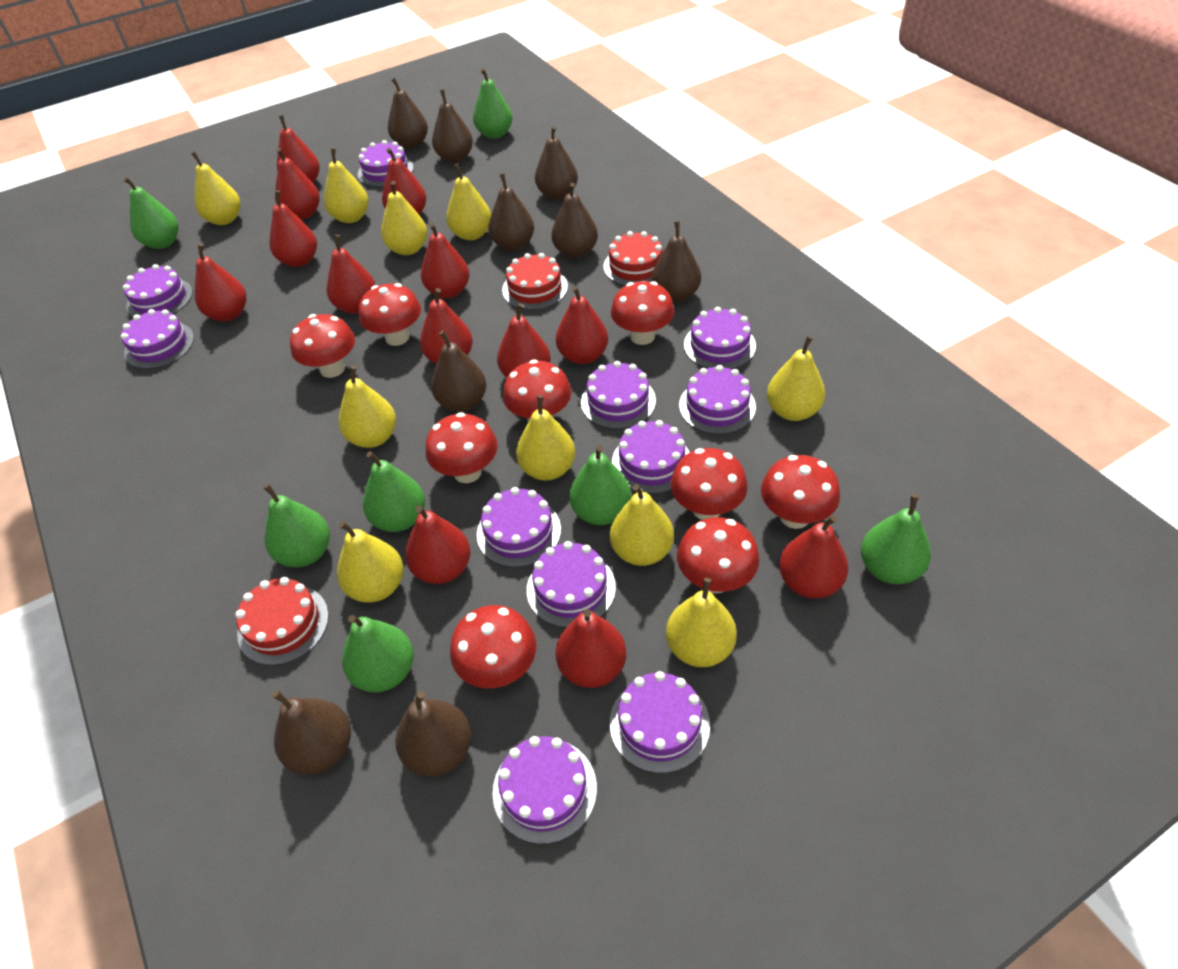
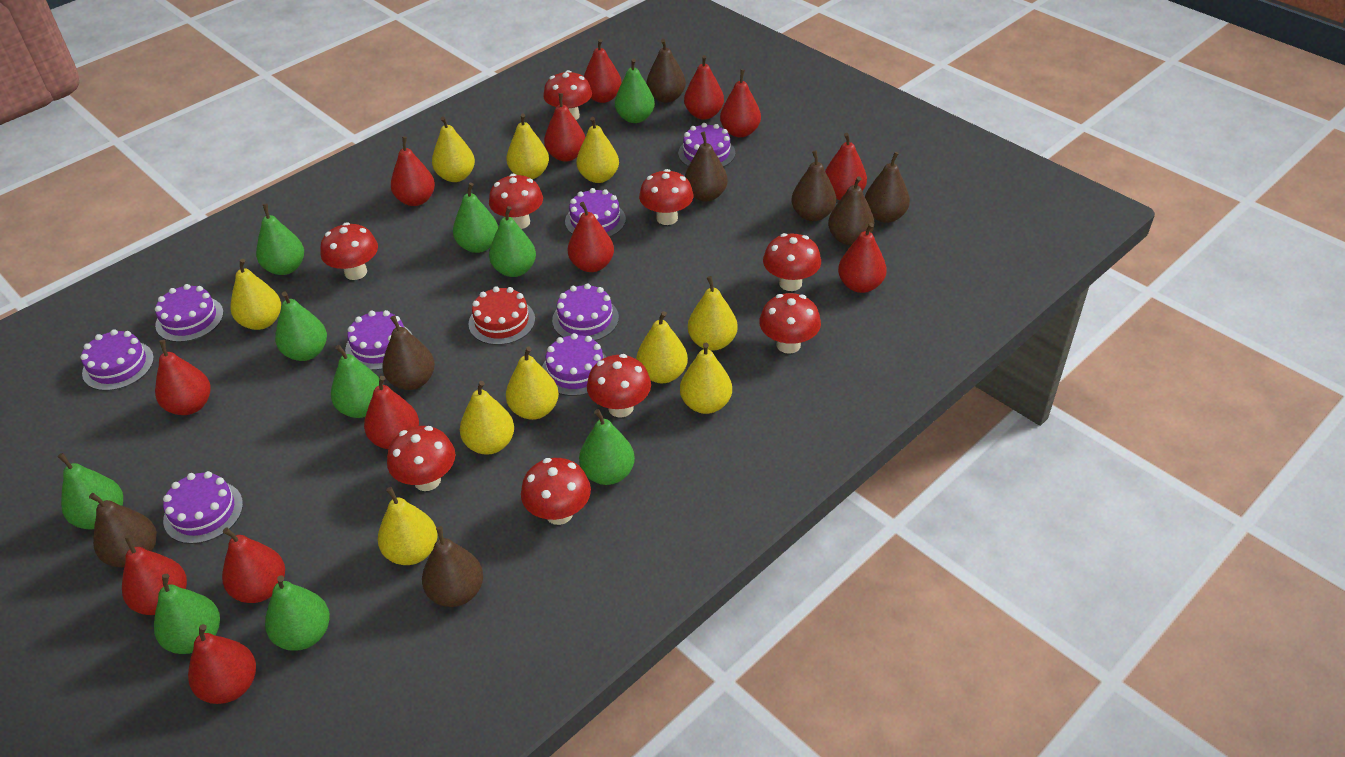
brown pear: [272,690,351,775] [388,77,428,149] [395,691,471,777] [431,330,486,412] [432,90,473,163] [488,173,534,251] [535,126,578,200] [551,183,598,258] [652,221,701,302] = 9 -> [89,493,157,568] [382,315,435,390] [422,526,483,607] [647,39,686,103] [685,132,728,202] [791,150,836,221] [828,177,874,245] [865,152,910,223] = 8
green pear: [123,177,179,249] [263,484,330,568] [342,615,414,693] [363,451,425,532] [473,68,513,139] [570,445,631,525] [861,494,931,584] = 7 -> [57,453,123,529] [154,574,220,654] [256,204,304,275] [265,575,330,651] [275,291,327,361] [331,345,379,418] [453,183,498,253] [489,206,536,277] [579,409,635,485] [615,59,655,123] = 10
purple cake: [121,309,194,369] [123,264,193,317] [358,140,414,187] [477,487,561,567] [492,736,597,844] [527,541,616,628] [581,361,656,429] [610,671,710,773] [612,420,690,494] [679,365,756,434] [684,307,756,369] = 11 -> [81,329,154,391] [155,284,224,342] [163,471,243,544] [345,310,412,370] [542,333,606,396] [552,283,619,341] [565,188,626,237] [678,123,735,167] = 8
red cake: [235,577,329,665] [502,253,568,310] [604,231,662,286] = 3 -> [469,286,535,345] = 1

